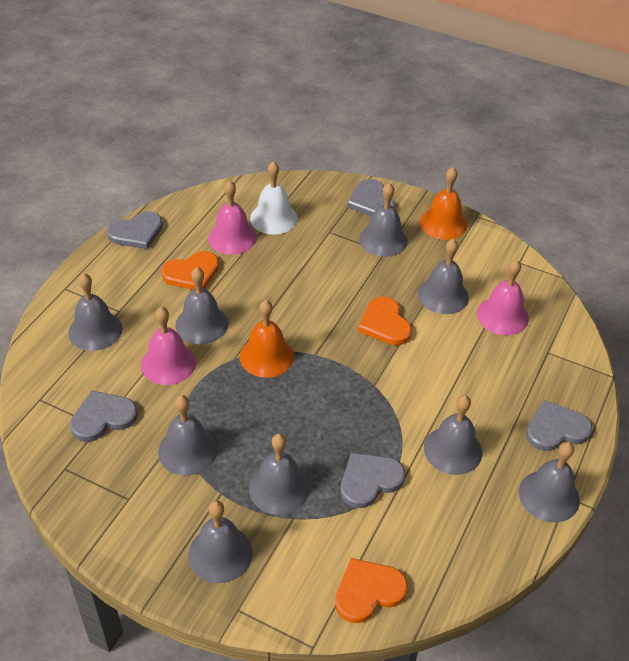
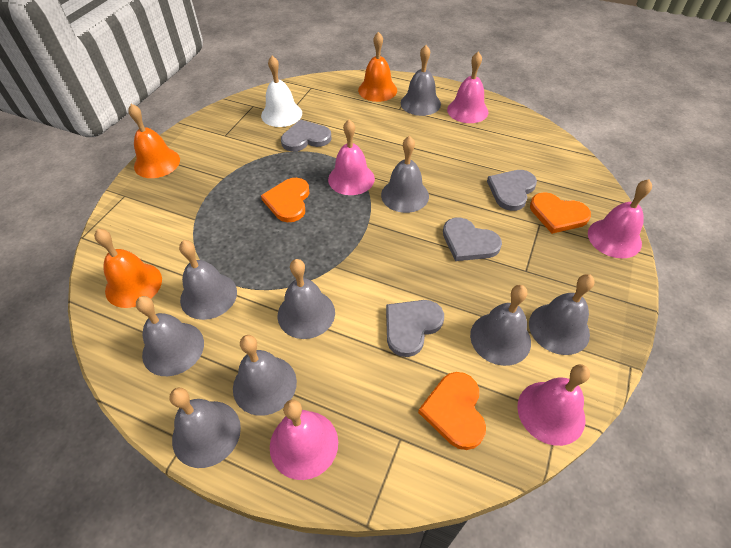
grey heart: [70,390,138,442] [107,211,163,249] [341,453,405,508] [347,179,395,216] [526,400,592,451] = 5 -> [281,119,332,152] [386,300,444,357] [443,218,502,261] [487,170,537,211] = 4
orange bell: [240,300,294,378] [420,167,467,240] = 2 -> [94,229,162,308] [128,104,180,178] [358,32,397,102] = 3
pink bell: [141,307,196,385] [208,180,257,255] [477,259,529,335] = 3 -> [270,399,338,480] [328,120,375,195] [447,52,488,123] [517,364,590,446] [588,179,652,258] = 5

